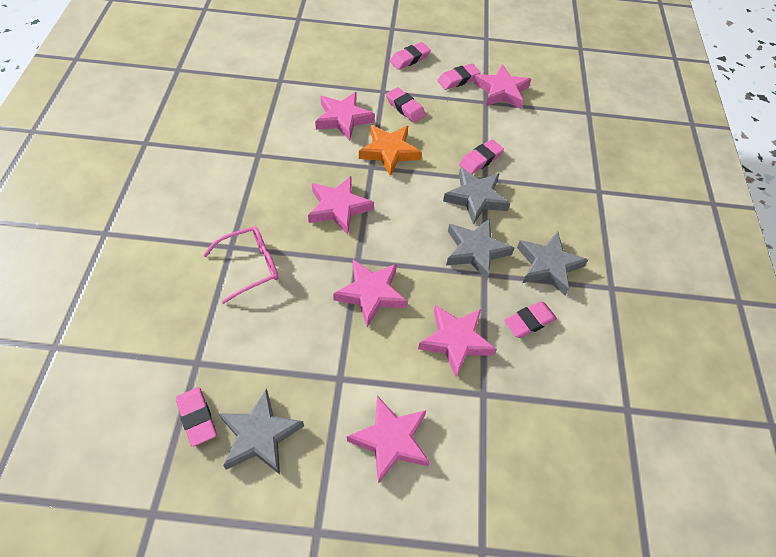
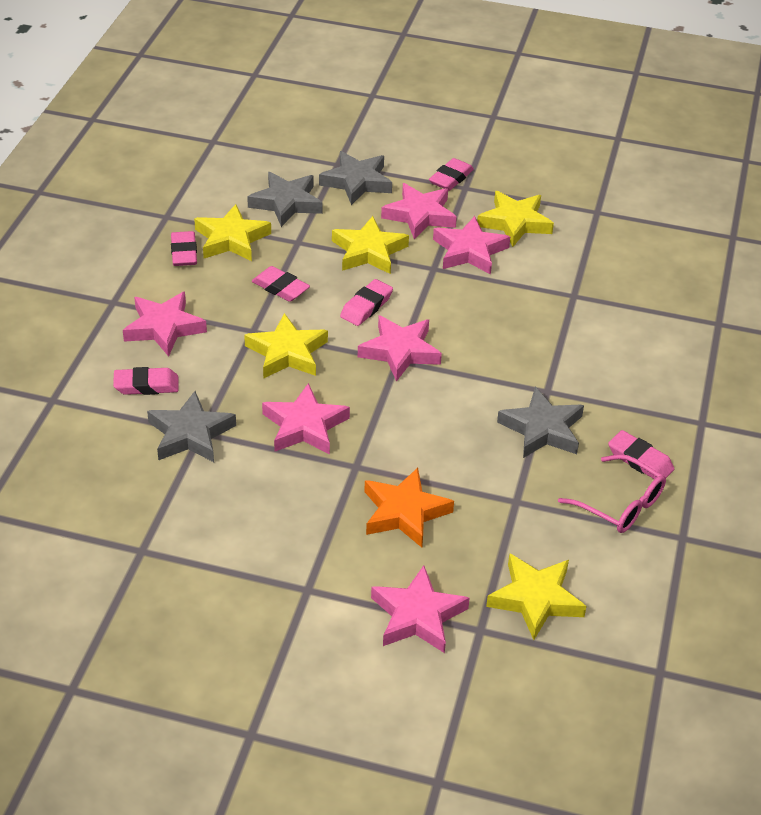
yellow star: none = 0 -> [194,204,271,261] [244,313,328,379] [332,216,409,274] [477,191,554,247] [486,554,587,640] = 5

